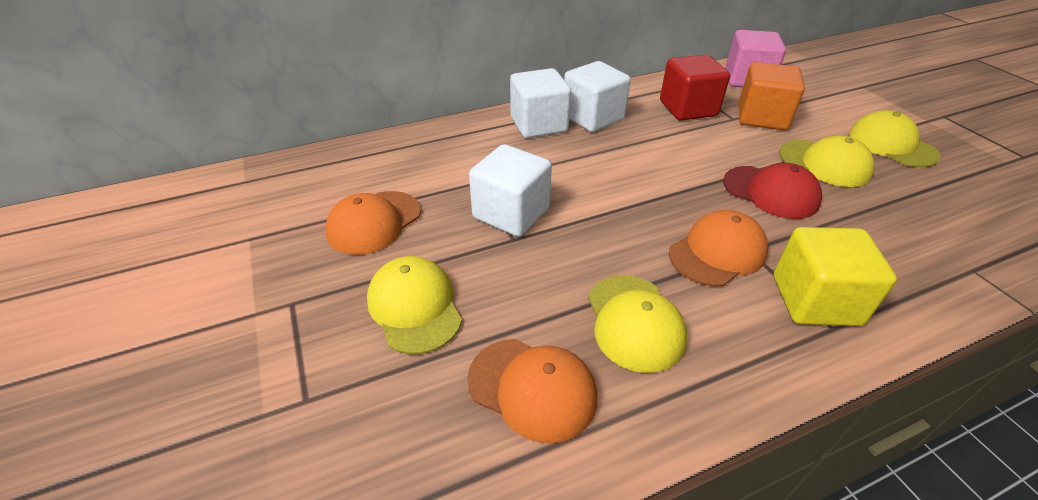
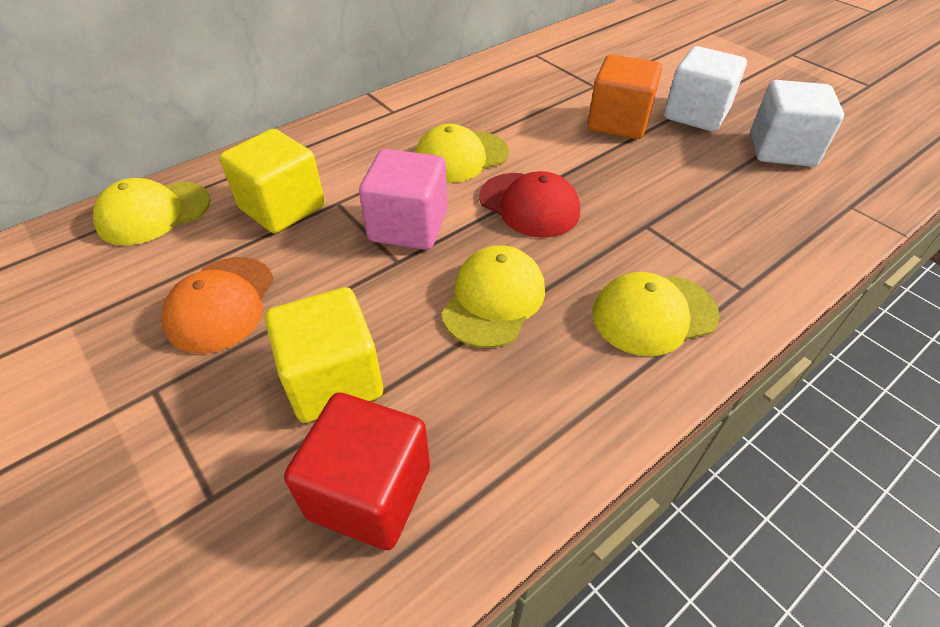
orange cap: [326,191,421,255] [467,339,597,444] [669,210,768,286] = 3 -> [161,257,274,354] = 1
white cube: [469,144,552,237] [510,68,571,138] [564,61,631,132] = 3 -> [664,46,747,132] [751,80,844,167] = 2
yellow cube: [774,227,897,326] = 1 -> [220,129,325,233] [265,287,383,423] = 2

